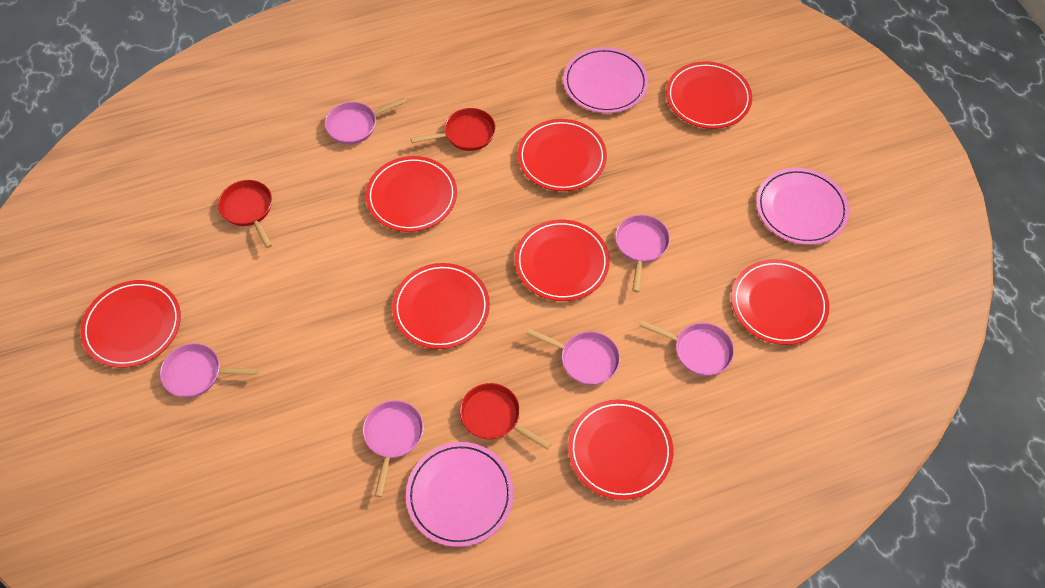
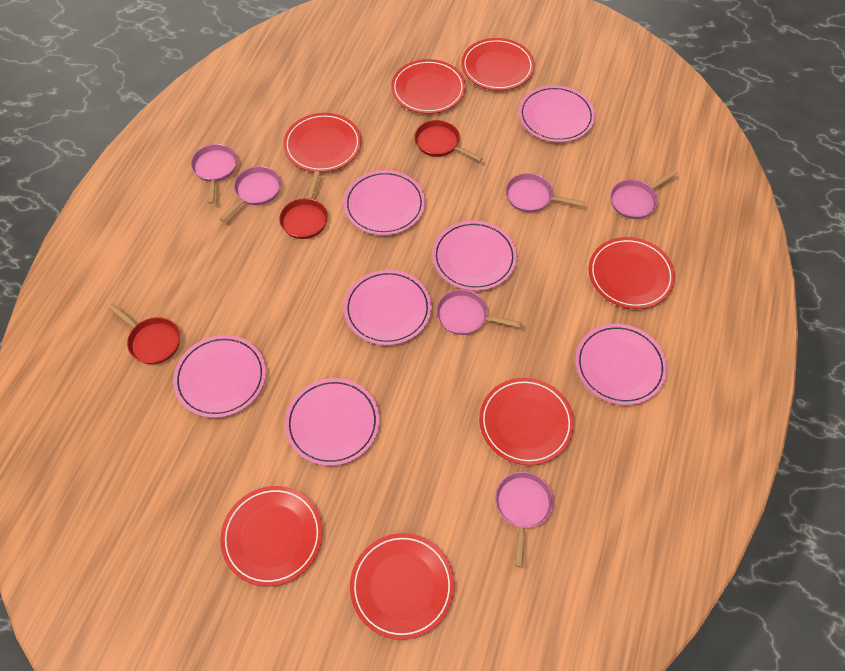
pink plate: [406,442,513,547] [563,47,648,113] [756,168,849,245] = 3 -> [173,335,266,418] [285,378,380,466] [344,170,425,235] [344,270,432,345] [432,221,517,291] [519,85,595,142] [575,324,667,405] = 7
red plate: [80,280,181,368] [366,156,457,232] [392,263,490,349] [515,220,610,301] [518,119,607,191] [568,400,673,500] [666,61,752,129] [731,259,830,345] = 8 -> [220,486,323,586] [283,113,361,172] [350,533,454,640] [391,59,466,114] [461,38,535,91] [479,378,574,465] [589,237,675,309] = 7

